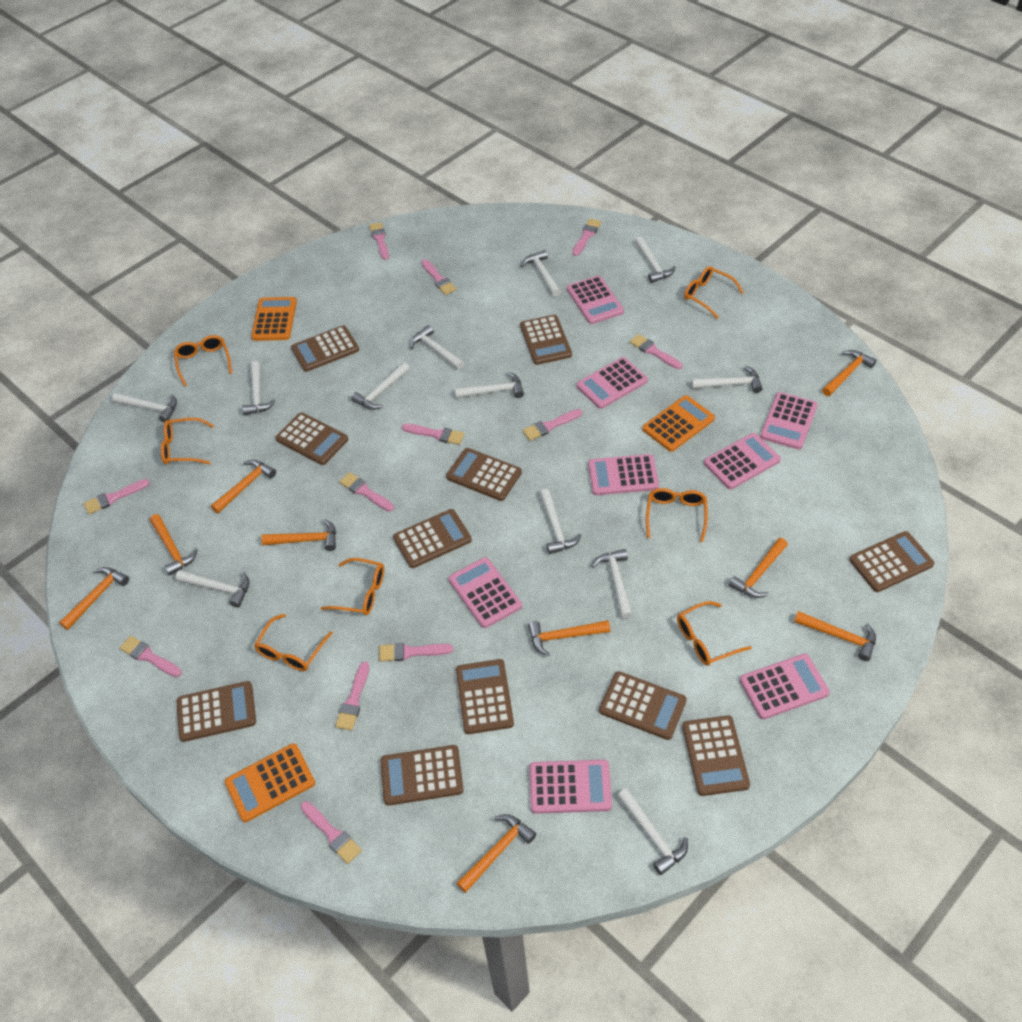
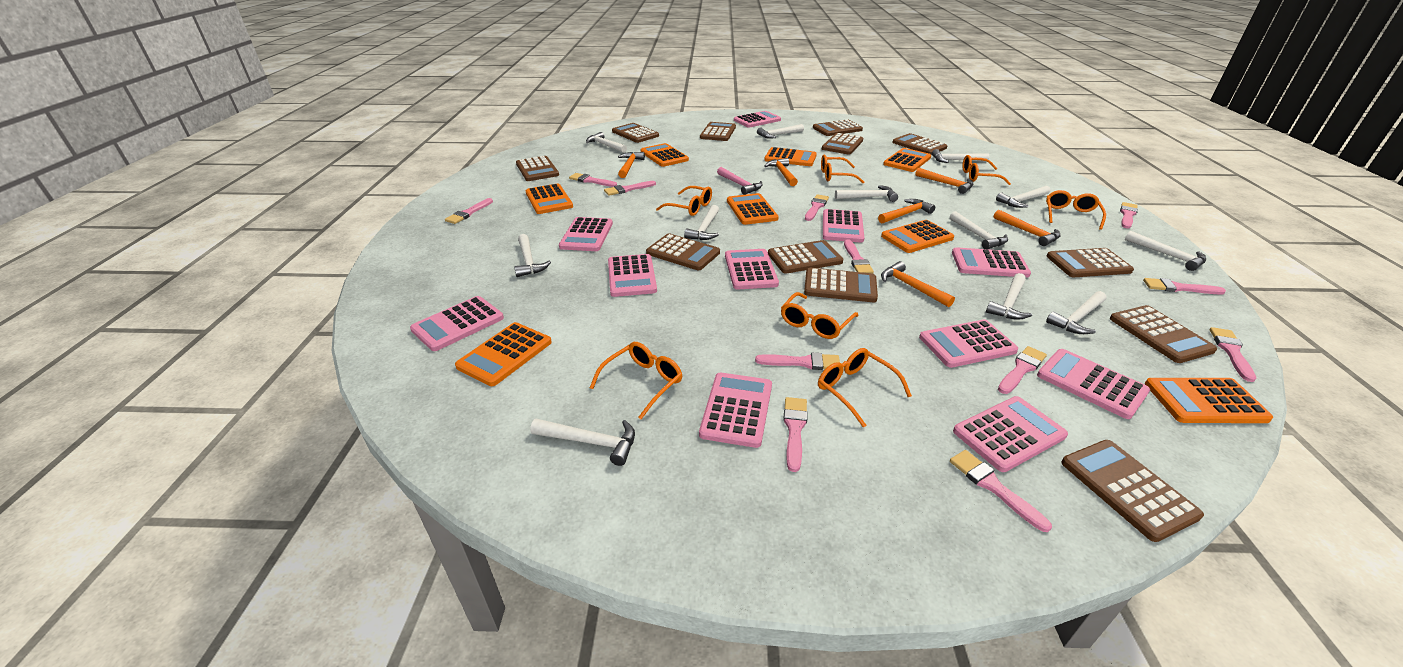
brown calculator: [177,681,256,742] [275,413,348,465] [291,326,359,372] [380,745,463,806] [393,509,472,568] [446,448,522,501] [456,659,514,734] [520,315,572,365] [599,671,687,740] [682,715,750,796] [849,531,934,592] = 11 -> [516,156,559,181] [612,123,659,143] [646,233,720,270] [700,122,736,141] [768,240,843,274] [804,268,878,302] [813,119,863,136] [822,133,863,155] [892,133,948,155] [1046,248,1134,277] [1061,440,1204,542] [1110,305,1217,363] = 12
orange calculator: [224,743,315,822] [251,297,297,341] [642,395,715,452] = 3 -> [455,322,552,386] [525,184,573,214] [641,143,689,167] [727,193,779,225] [764,147,817,166] [881,220,954,253] [883,148,931,172] [1145,378,1273,423] = 8
orange hammer: [59,567,129,630] [150,514,198,576] [211,460,276,513] [261,519,336,551] [456,814,536,893] [528,620,610,656] [728,538,788,598] [794,611,876,661] [822,350,877,396] = 9 -> [618,152,645,178] [764,158,798,186] [878,199,935,223] [881,261,955,307] [915,168,973,194] [994,210,1061,246] = 6
pink calculator: [449,557,522,628] [530,760,612,814] [567,276,624,324] [577,357,648,409] [588,454,659,495] [704,433,781,489] [740,654,830,719] [760,392,818,449] = 8 -> [410,296,504,351] [559,217,613,251] [608,254,657,297] [699,373,772,448] [725,249,779,289] [734,111,781,127] [823,209,865,243] [919,319,1018,368] [952,247,1031,278] [953,396,1068,472] [1037,349,1150,419] = 11
pink hammer: none = 0 -> [717,167,763,195] = 1

